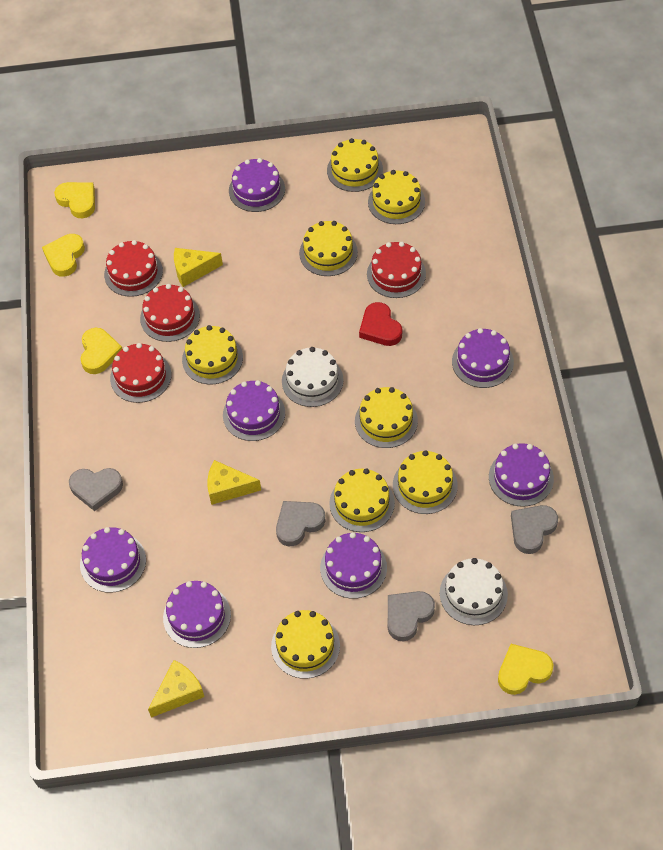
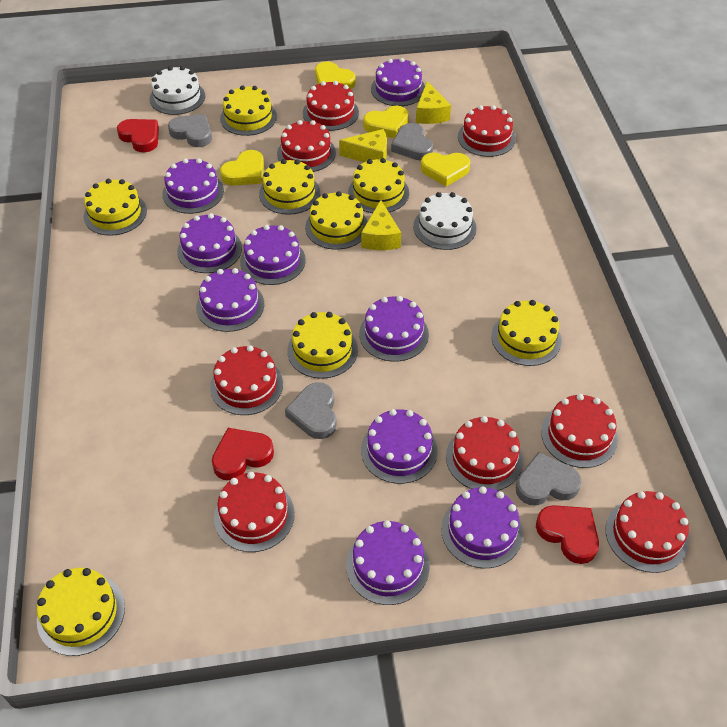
purple cake: [80,527,146,593] [163,581,231,648] [223,380,285,441] [229,158,285,212] [320,532,387,599] [452,328,514,388] [489,443,554,507] = 7 -> [162,158,224,214] [177,213,242,273] [196,268,264,332] [240,225,306,285] [346,520,430,605] [359,296,429,362] [361,409,438,484] [371,58,425,106] [441,487,523,568] = 9
red cake: [104,240,163,297] [110,343,171,403] [140,284,200,342] [367,242,426,298] = 4 -> [210,345,283,415] [214,472,295,552] [277,120,336,172] [303,81,359,131] [446,416,523,491] [458,105,516,157] [541,394,618,468] [605,491,689,573] = 8
red heart: [359,302,402,346] = 1 -> [117,119,159,152] [212,428,274,480] [536,505,599,564] = 3

